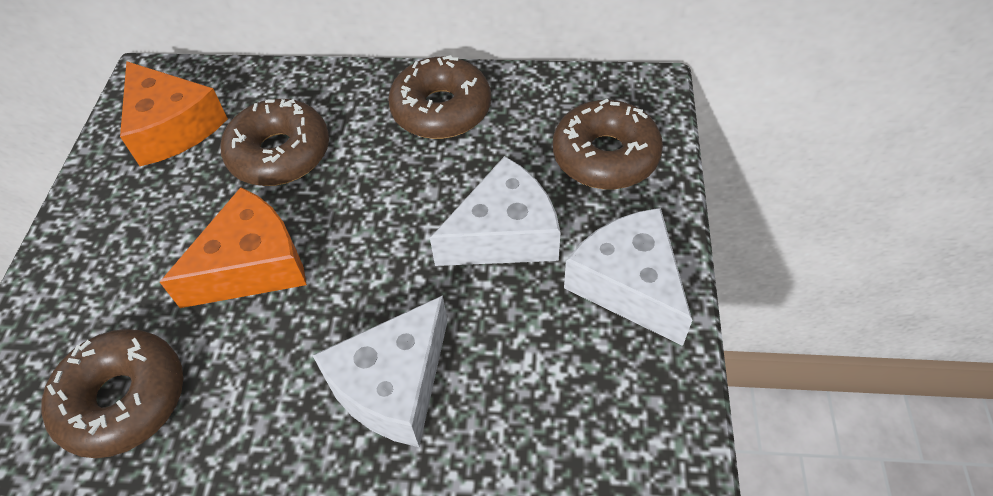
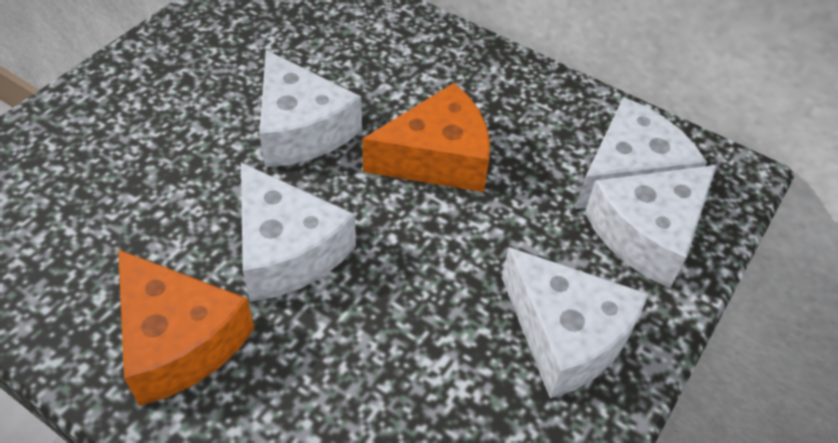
brown donut: [41,329,183,458] [220,99,329,186] [388,55,491,139] [553,99,663,189] = 4 -> none = 0
white cheese: [312,295,448,447] [430,156,560,266] [564,208,692,346] = 3 -> [241,163,356,302] [259,50,362,167] [502,247,648,398] [575,97,707,209] [585,165,717,288] = 5

